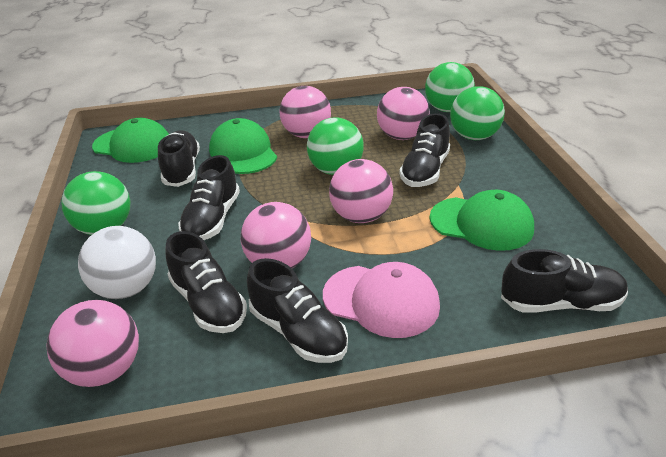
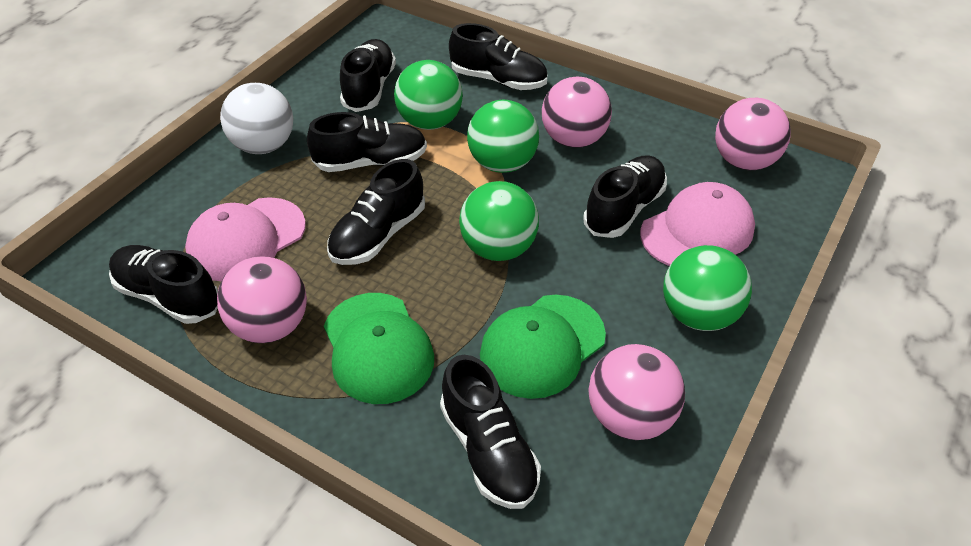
black shoe: [158,130,200,187] [165,231,247,333] [178,155,240,240] [247,258,348,363] [399,113,450,187] [501,249,628,313] = 6 -> [109,245,218,324] [307,112,427,172] [327,159,425,265] [340,39,396,112] [440,355,541,509] [449,23,547,90] [583,155,667,238] = 7
green cap: [92,118,169,163] [209,118,277,174] [430,190,534,251] = 3 -> [324,293,434,404] [480,295,606,399] = 2
pink ball: [46,300,139,387] [241,202,311,268] [279,86,331,138] [329,159,393,223] [377,87,430,140] = 5 -> [217,256,307,343] [542,77,612,148] [588,344,685,440] [715,98,791,170] = 4
pink cap: [323,262,440,338] = 1 -> [185,197,306,281] [640,182,755,266] = 2

